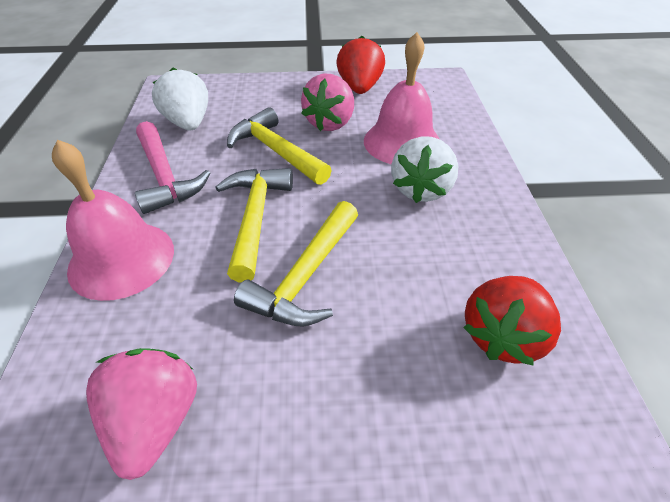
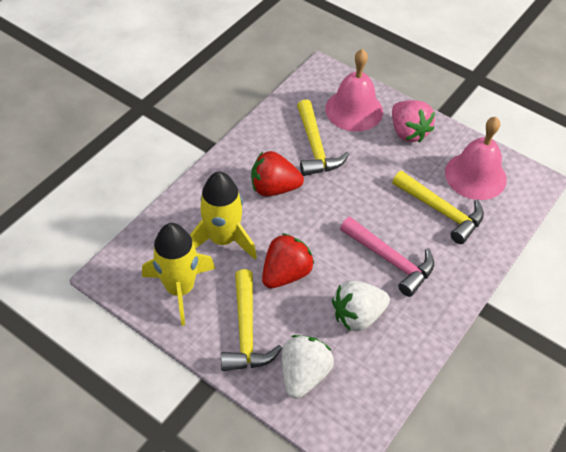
pink strawberry: [86,348,197,480] [301,74,354,131] = 2 -> [392,100,435,143] = 1
yellow rocket: none = 0 -> [142,223,215,326] [190,172,257,260] = 2

